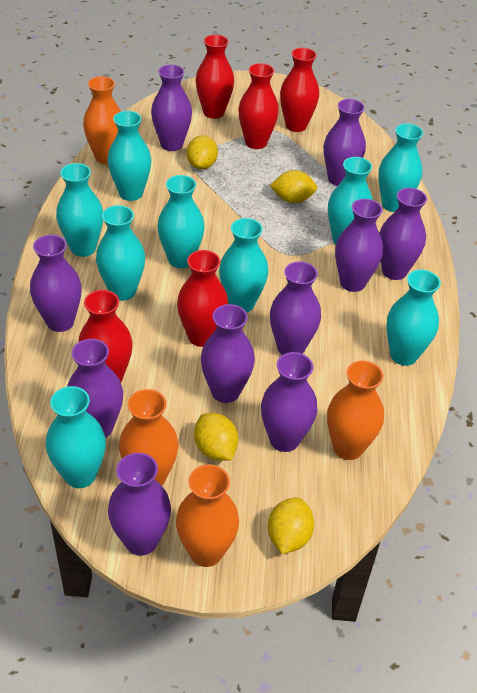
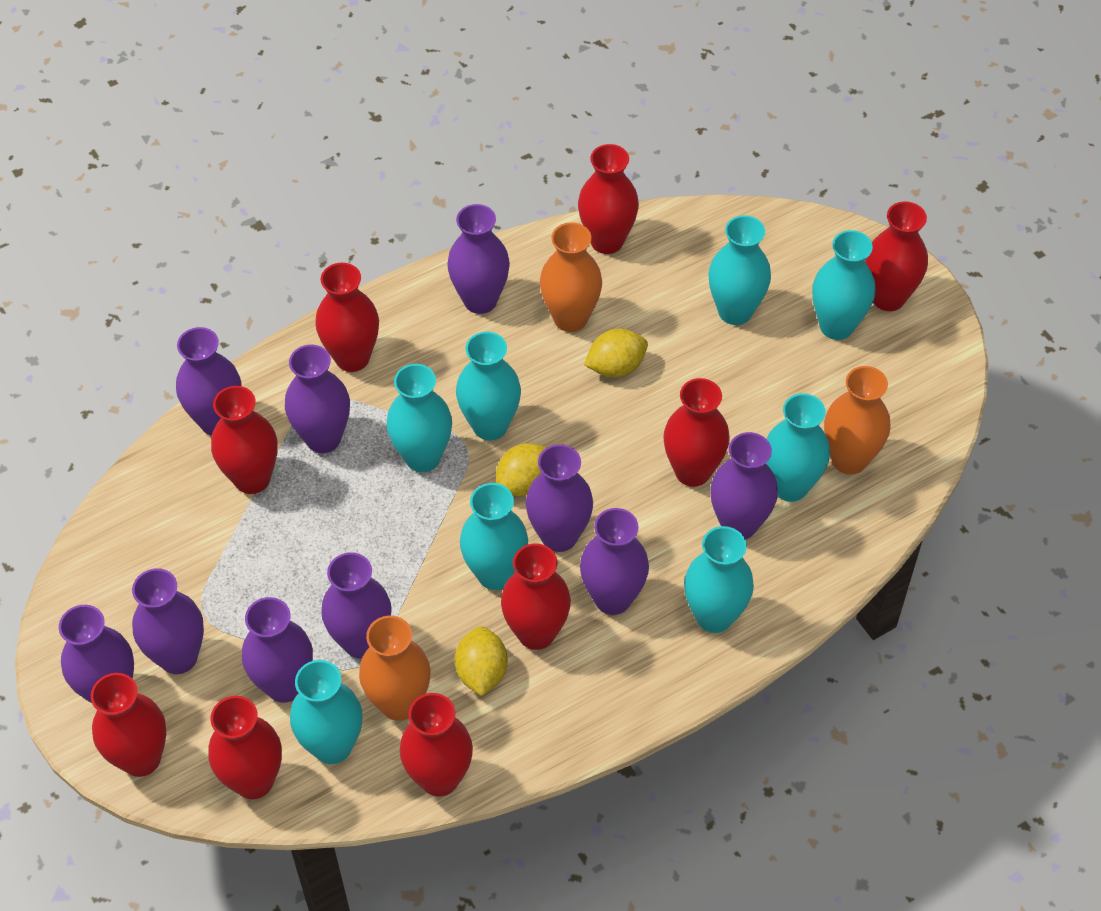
orange vase: [83,76,121,164] [119,389,179,486] [176,464,239,567] [327,361,384,460] = 4 -> [359,616,431,721] [540,222,602,332] [824,366,890,475] = 3
red vase: [79,290,133,382] [177,250,228,347] [195,34,234,119] [238,63,279,149] [280,48,319,132] = 5 -> [91,673,166,777] [208,696,282,799] [211,386,278,494] [315,263,379,372] [400,693,473,797] [501,543,571,650] [578,144,639,254] [663,378,730,487] [865,202,928,311] = 9
turquoise vase: [46,386,106,488] [56,163,103,257] [96,205,145,301] [108,111,151,201] [157,175,205,268] [219,218,268,313] [328,157,373,244] [378,123,423,212] [386,269,441,366] = 9 -> [290,660,363,764] [386,364,452,472] [456,332,521,440] [460,483,528,590] [684,526,754,633] [708,215,771,325] [766,393,830,502] [812,230,875,340] = 8
yellow lemon: [186,136,218,169] [194,413,238,461] [268,497,314,554] [270,170,317,203] = 4 -> [454,626,508,696] [496,443,547,496] [584,329,648,378] = 3

